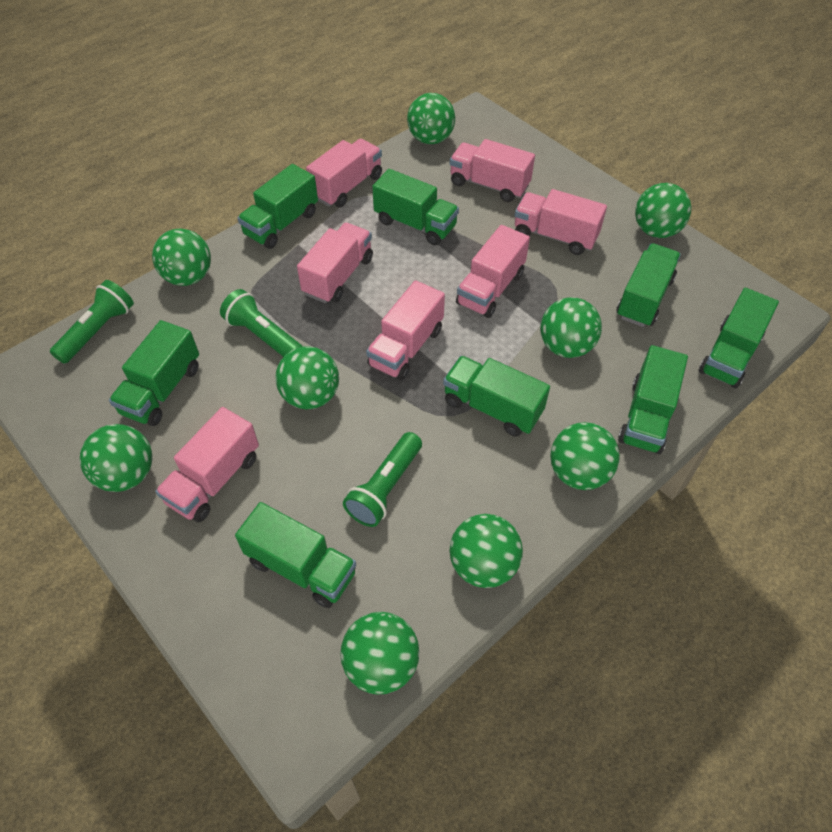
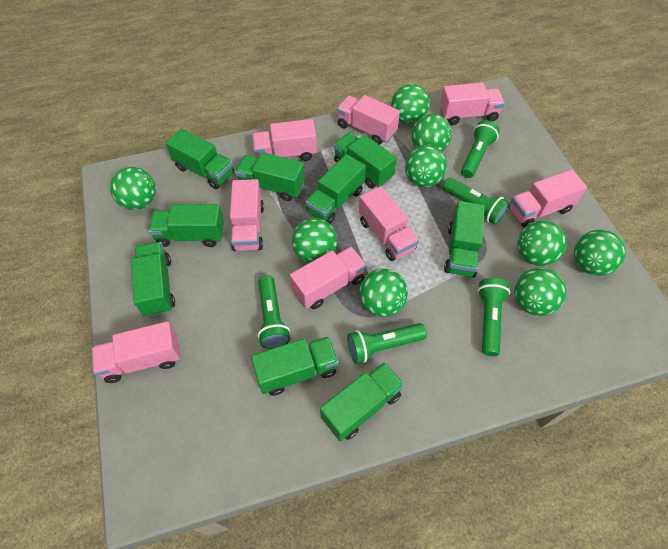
green flashlight: [50,280,134,364] [220,289,303,357] [343,432,422,527] = 3 -> [258,275,290,349] [347,323,427,363] [443,177,509,225] [461,120,500,178] [478,278,510,356] = 5
green truck: [109,320,199,426] [235,502,356,608] [237,164,318,249] [372,169,459,245] [443,356,550,437] [616,243,681,327] [618,345,688,454] [698,288,779,388] = 8 -> [131,242,175,317] [148,204,224,247] [166,129,234,189] [235,152,305,201] [251,336,339,396] [305,154,366,224] [320,362,404,441] [334,132,397,189] [444,201,485,277] = 9
pink truck: [155,407,259,522] [297,223,373,303] [306,139,382,207] [366,280,445,381] [450,139,535,202] [456,225,530,318] [514,189,607,255] = 7 -> [92,321,180,383] [230,179,264,251] [252,119,317,161] [290,247,366,309] [337,95,400,145] [359,186,419,261] [440,83,505,125] [508,170,587,228] = 8

